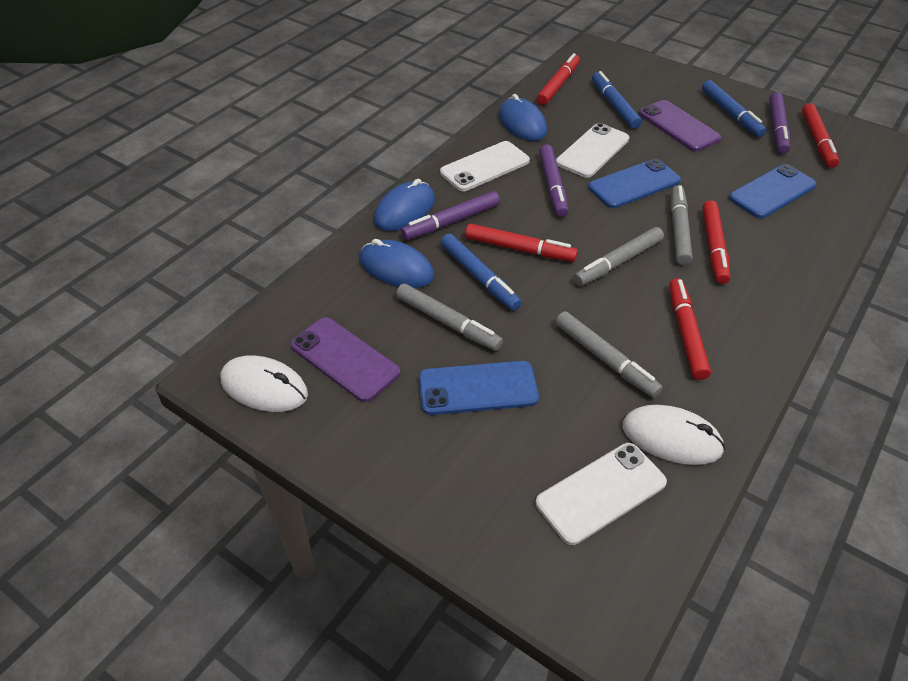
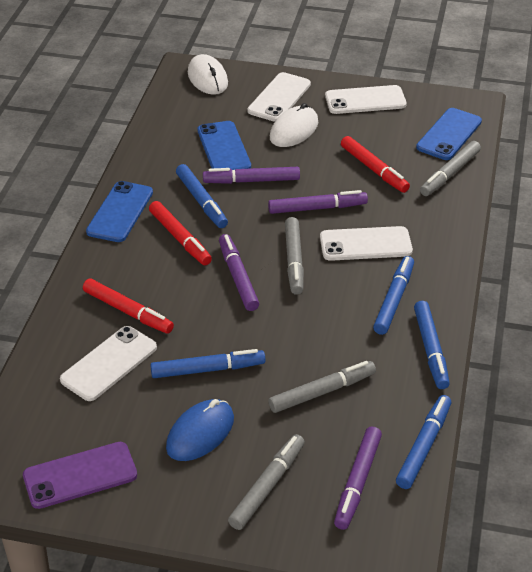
blue marker: [440,234,522,311] [592,71,642,129] [702,80,766,137] = 3 -> [150,349,266,378] [176,164,228,228] [373,256,414,335] [396,395,451,489] [414,301,450,389] = 5
blue mouse: [360,239,434,288] [374,179,435,231] [499,94,547,141] = 3 -> [166,399,234,461] = 1
purple marker: [401,191,500,240] [539,144,569,217] [769,92,790,154] = 3 -> [203,167,300,184] [219,234,259,311] [268,190,368,214] [334,426,382,530] = 4
purple phone: [291,317,400,402] [639,100,721,151] = 2 -> [23,442,137,509] = 1
red marker: [465,224,578,262] [537,53,580,105] [669,278,711,380] [702,200,730,284] [802,103,839,168] = 5 -> [83,278,174,334] [149,201,212,265] [341,136,410,193] = 3
white phone: [440,141,530,191] [536,443,667,545] [556,123,629,178] = 3 -> [60,326,157,401] [247,72,311,122] [320,226,413,261] [325,85,407,114] = 4

